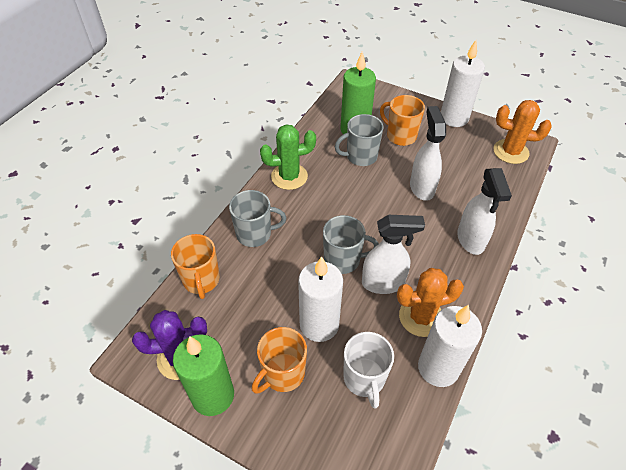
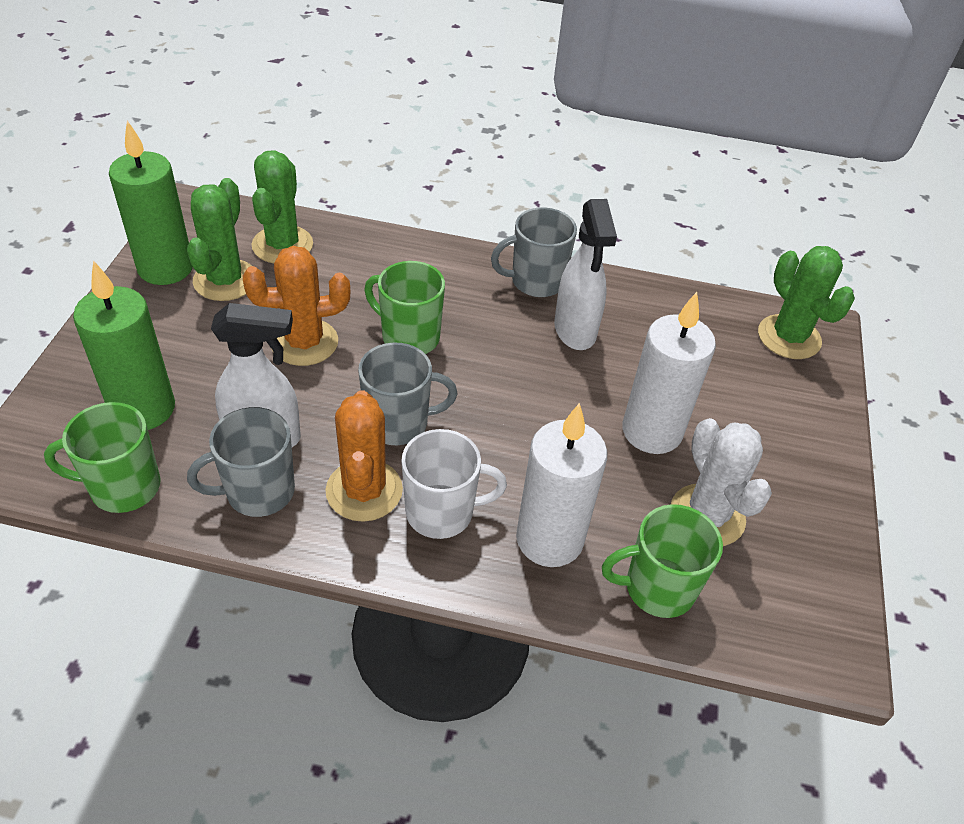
green cactus: [260,124,316,190] = 1 -> [187,178,252,301] [252,150,313,263] [758,246,855,359] = 3
green mug: none = 0 -> [44,402,161,513] [364,261,445,354] [602,504,723,618] = 3
orange mug: [171,234,220,299] [252,327,307,394] [380,95,425,146] = 3 -> none = 0
purple cactus: [132,310,207,380] = 1 -> none = 0
white cactus: none = 0 -> [671,418,772,546] = 1
white candle: [298,256,343,342] [418,305,482,387] [441,40,485,127] = 3 -> [516,403,607,567] [622,292,716,454] = 2
white spray bottle: [362,215,425,294] [410,106,446,201] [457,168,512,255] = 3 -> [211,303,301,447] [554,199,617,350] = 2

